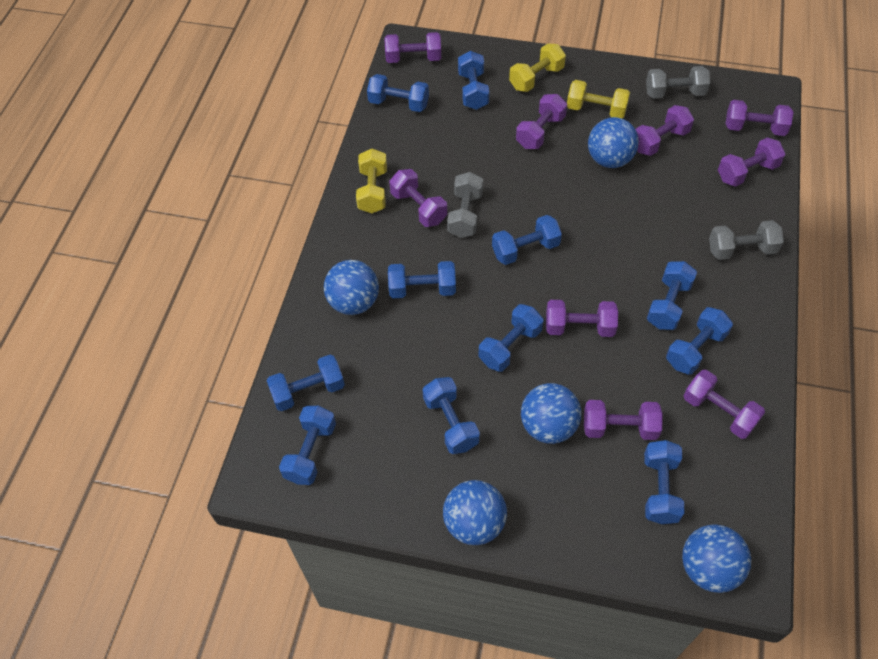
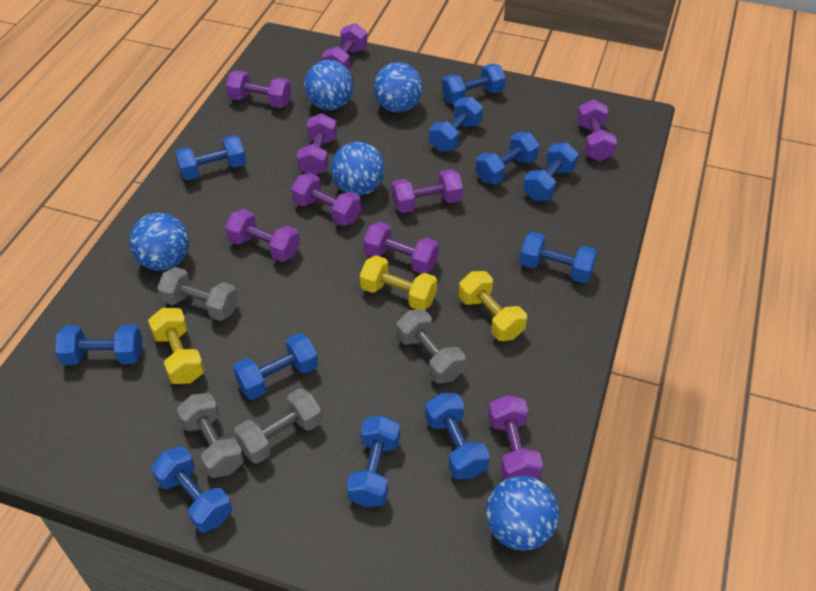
grey dumbbell: [447,172,483,238] [646,66,710,99] [709,220,784,260] = 3 -> [157,267,238,321] [177,393,244,478] [234,388,322,463] [397,309,465,384] = 4

